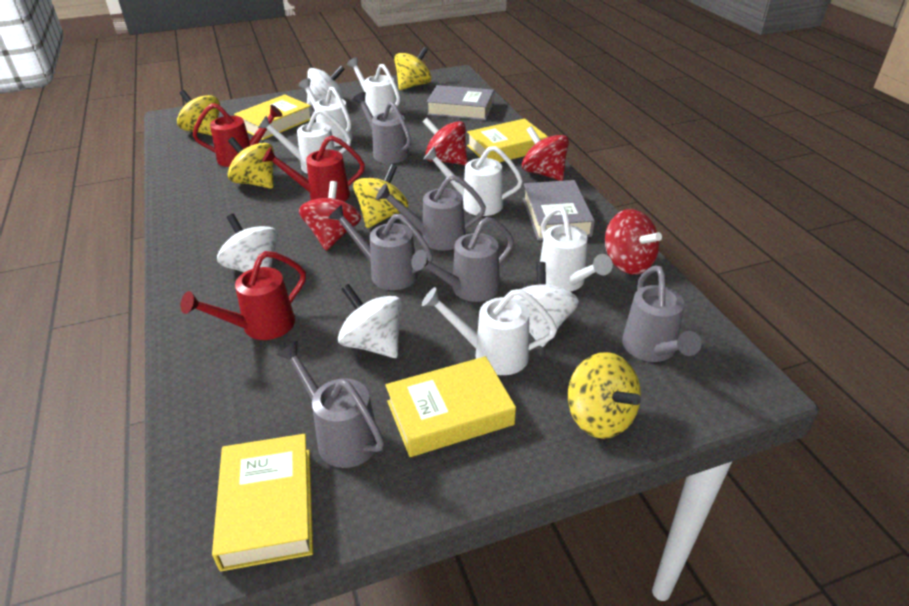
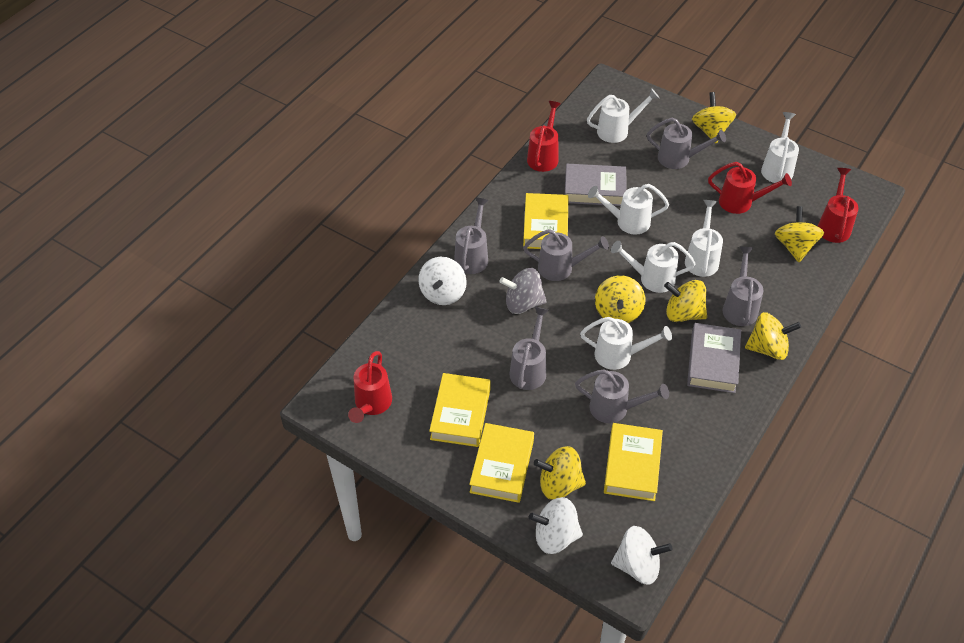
grey spinning top: none = 0 -> [499,268,547,314] = 1
red spinning top: [299,181,361,251] [423,118,467,165] [522,126,569,181] [605,209,662,275] = 4 -> none = 0
red watering can: [181,251,306,340] [193,103,283,167] [262,135,365,202] = 3 -> [348,351,392,423] [527,101,561,172] [708,162,792,214] [818,168,858,243] = 4
white spinning top: [217,214,279,272] [307,66,345,106] [338,284,402,358] [513,262,579,347] = 4 -> [418,257,467,305] [529,497,583,554] [611,526,672,585] = 3
yellow spinning top: [177,90,220,136] [228,137,274,189] [353,164,409,228] [394,47,431,90] [568,352,641,439] = 5 -> [534,446,586,500] [595,275,645,323] [664,280,707,322] [692,92,736,144] [745,312,801,360] [775,206,824,262] = 6

